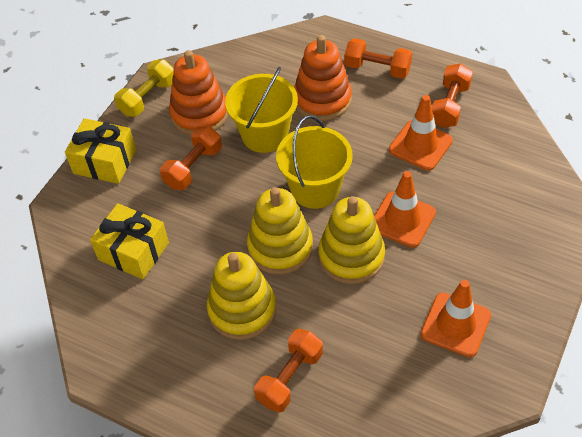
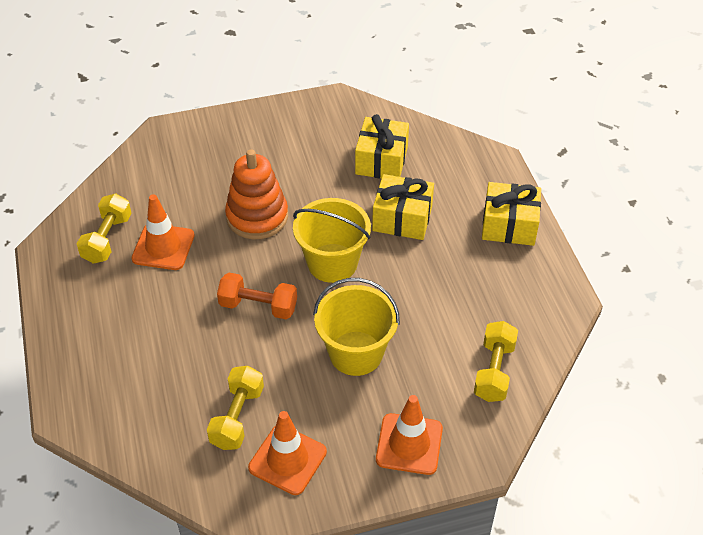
orange dumbbell: [160,126,222,190] [254,329,323,413] [344,38,412,79] [432,63,473,128] = 4 -> [217,273,297,319] = 1
orange stacking toy: [169,50,228,135] [294,35,352,121] = 2 -> [225,149,288,240] = 1
yellow dumbbell: [114,60,174,117] = 1 -> [77,193,132,264] [207,366,264,450] [474,321,518,402] = 3
yellow gift: [65,118,136,184] [90,203,169,279] = 2 -> [355,114,409,178] [372,174,434,240] [482,182,541,246] = 3
yellow stacking toy: [207,252,276,340] [247,187,313,275] [318,196,385,284] = 3 -> none = 0

